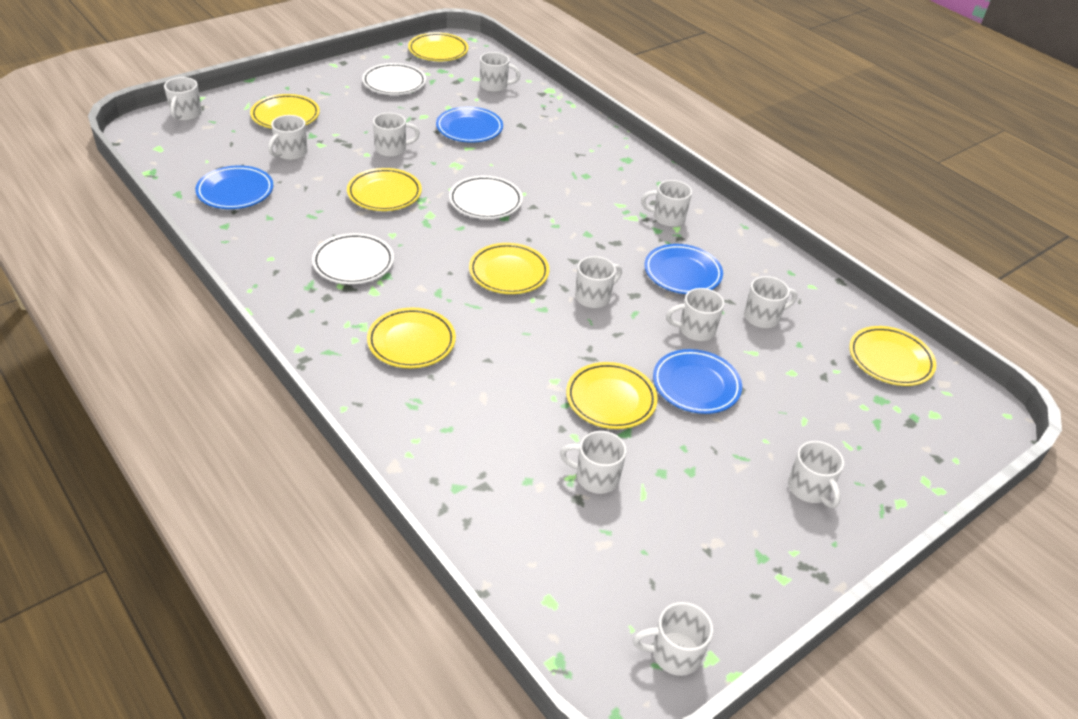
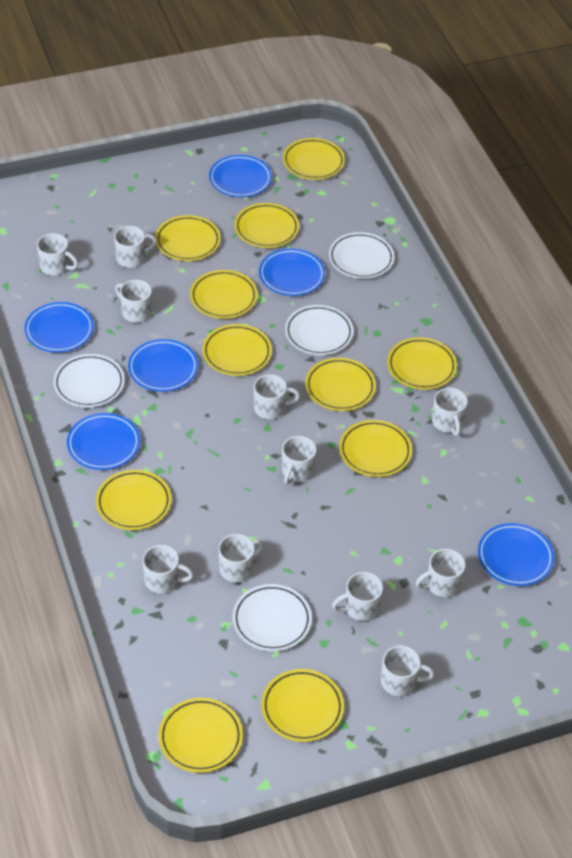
blue plate: [195,165,274,209] [436,106,503,143] [644,244,723,294] [653,349,742,414] = 4 -> [24,302,94,353] [67,413,140,470] [128,339,198,392] [209,155,272,197] [259,249,325,296] [478,523,555,586] = 6
white plate: [312,233,394,284] [362,63,426,95] [449,175,523,219] = 3 -> [53,354,125,407] [232,584,312,651] [285,305,354,355] [329,232,395,279] = 4
yellow plate: [250,94,320,129] [347,168,422,211] [367,308,456,368] [408,32,468,61] [469,243,549,294] [566,362,658,429] [849,326,936,386] = 7 -> [96,470,171,530] [155,215,221,261] [159,698,243,773] [190,270,258,319] [202,324,272,376] [235,203,299,248] [261,669,344,742] [283,138,345,180] [305,358,376,411] [339,420,412,477] [387,337,457,390] = 11

